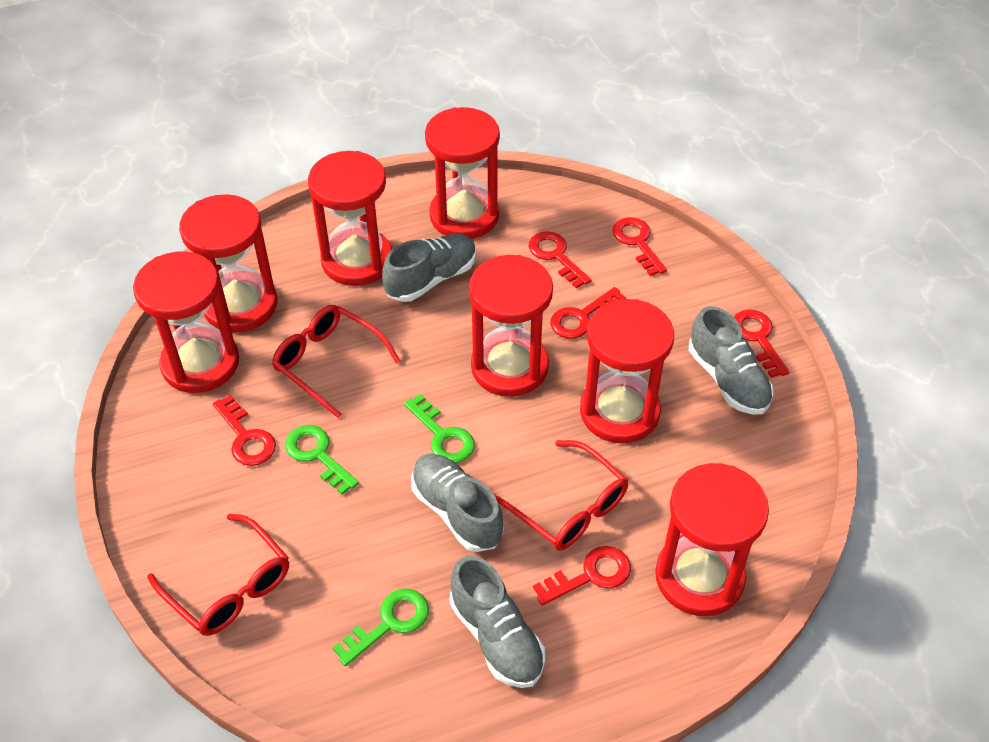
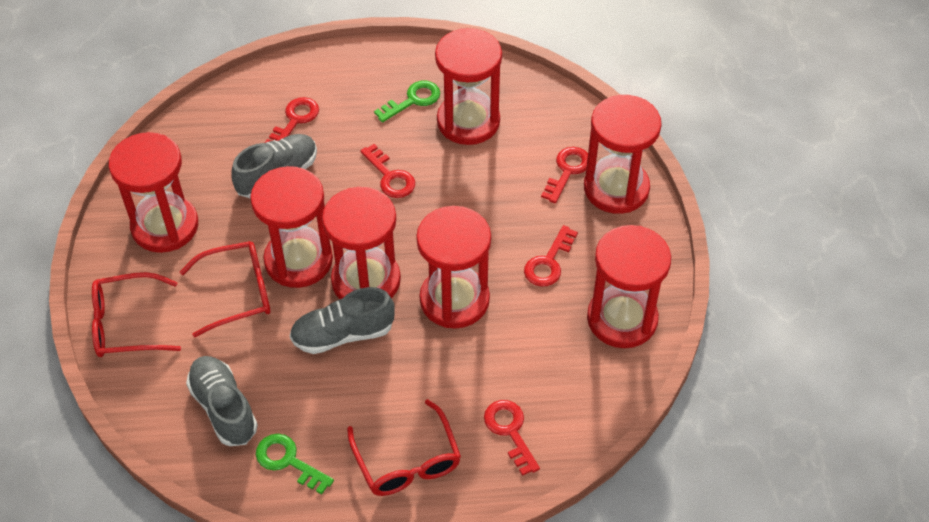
green key: [285,425,359,495] [333,589,429,666] [404,394,475,463] = 3 -> [256,434,334,495] [374,81,440,122] = 2
grey shoe: [382,234,476,302] [411,454,504,552] [450,556,545,688] [689,306,773,415] = 4 -> [186,356,258,446] [231,134,317,199] [289,287,395,354] = 3
red key: [213,395,276,466] [529,231,592,288] [533,546,631,605] [550,287,626,339] [612,217,667,276] [734,310,789,378] = 6 -> [265,97,319,143] [360,144,415,198] [484,400,540,476] [524,225,578,287] [541,147,588,203] = 5

